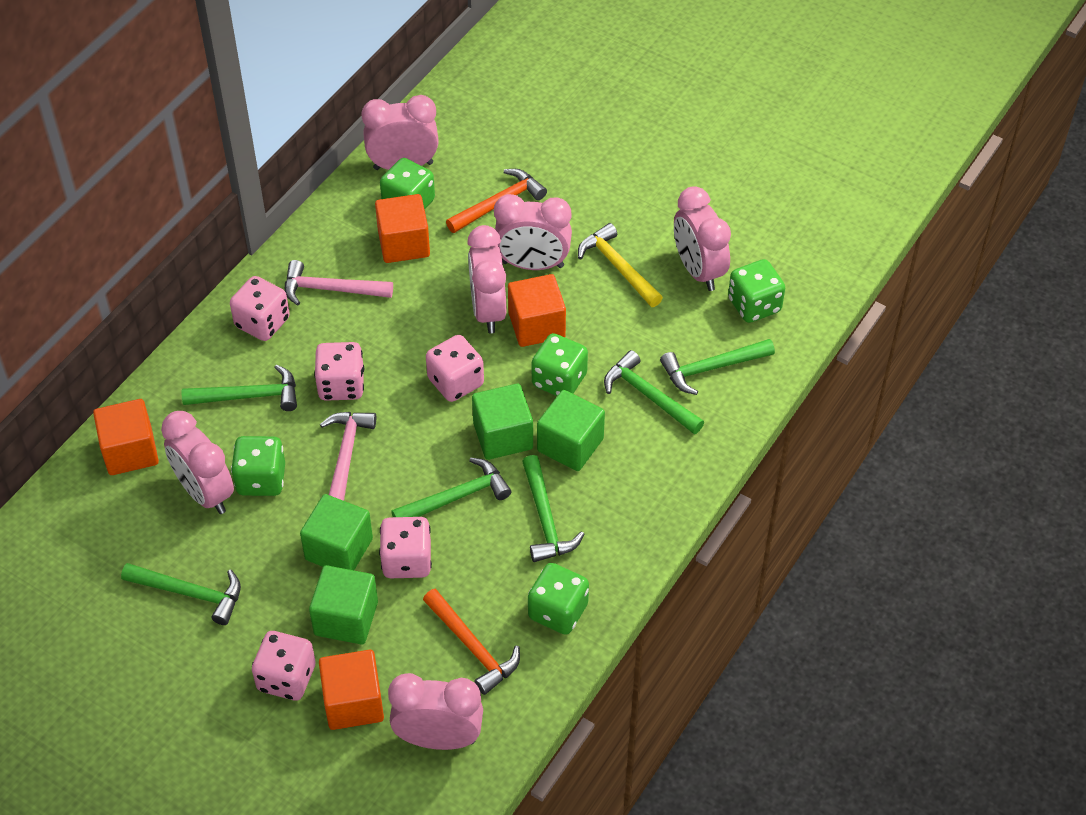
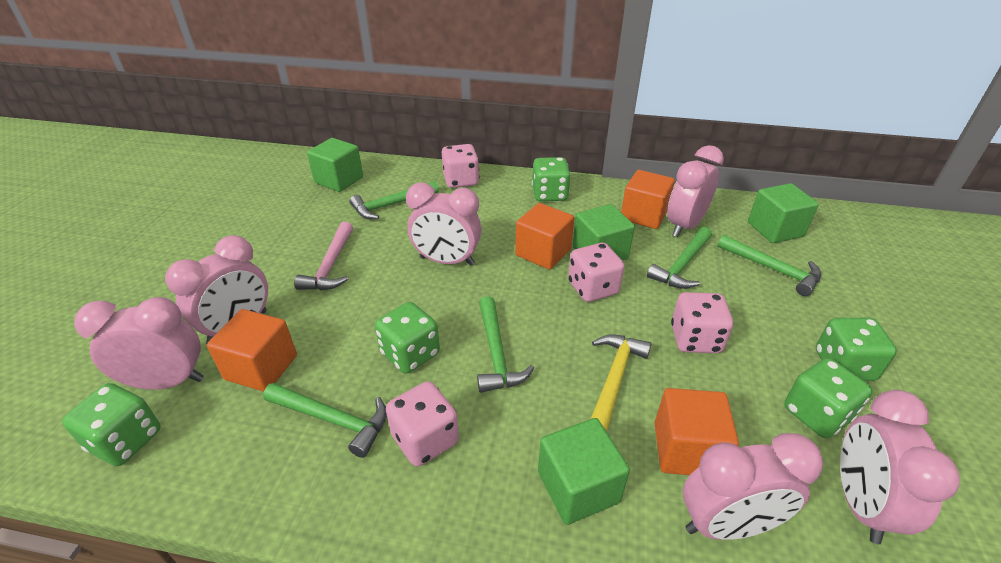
green hammer: [121,563,241,625] [182,364,297,411] [391,458,512,517] [522,455,584,562] [604,350,704,434] [660,339,775,395] = 6 -> [263,383,387,458] [350,181,439,219] [477,296,534,393] [647,227,712,289] [717,235,821,296] = 5
orange hammer: [423,589,520,695] [446,169,547,233] = 2 -> none = 0
pink dice: [230,276,290,341] [252,631,316,700] [314,342,364,401] [379,517,432,578] [426,335,484,402] = 5 -> [386,381,459,466] [442,144,479,188] [568,243,624,302] [671,292,733,353] = 4
pink hammer: [285,260,393,306] [320,412,376,501] = 2 -> [294,222,353,290] = 1

